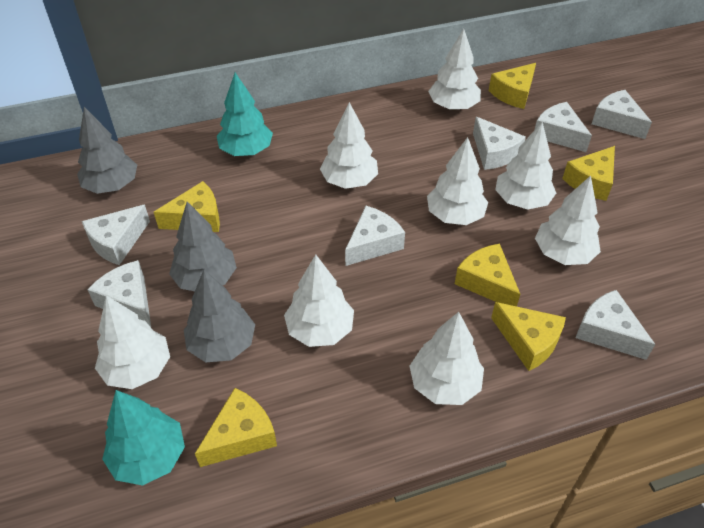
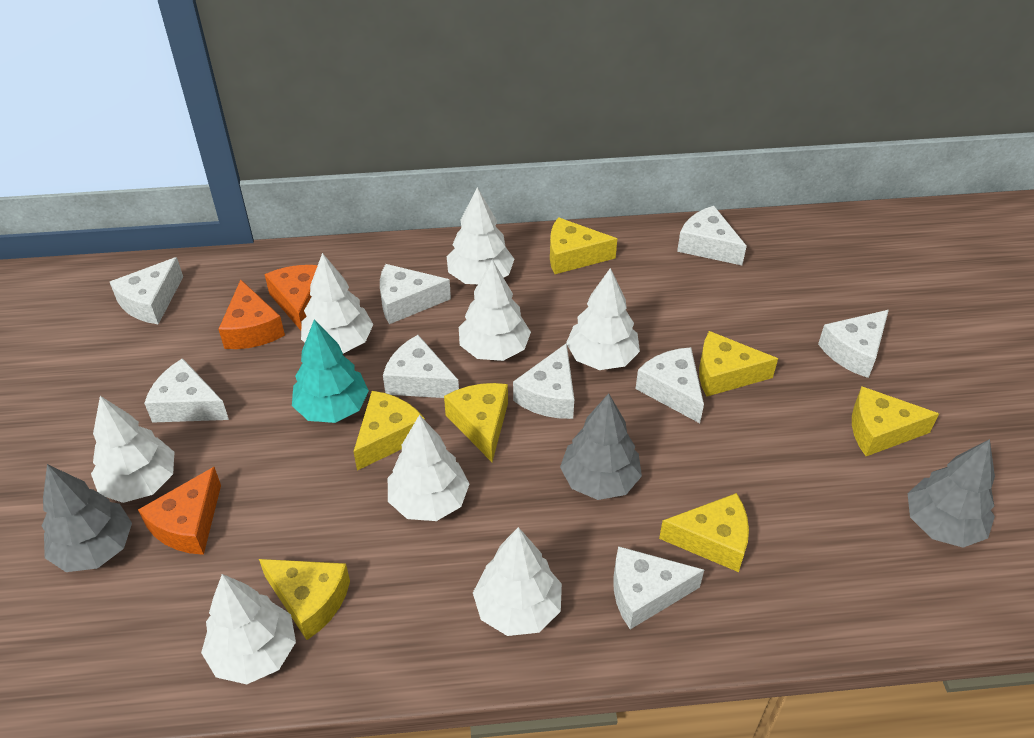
orange cheese: none = 0 -> [138,467,221,555] [218,280,285,349] [264,265,318,330] = 3
turquoise tree: [102,390,185,486] [217,72,273,156] = 2 -> [292,319,369,423] = 1
white cheese: [82,205,150,265] [87,260,151,327] [345,206,405,266] [473,117,526,170] [535,102,592,152] [576,290,655,360] [592,90,652,139] = 7 -> [110,257,183,325] [144,358,229,423] [380,264,451,324] [383,335,459,398] [513,343,574,419] [613,546,704,629] [636,347,704,423] [677,206,747,265] [818,310,889,378] = 9
yellow cheese: [154,181,220,232] [195,388,277,467] [455,244,520,306] [489,63,536,109] [491,302,566,371] [562,146,615,201] = 6 -> [259,559,350,640] [353,391,425,470] [444,383,508,462] [550,217,617,274] [659,493,749,572] [699,331,778,397] [852,386,939,456] = 7

